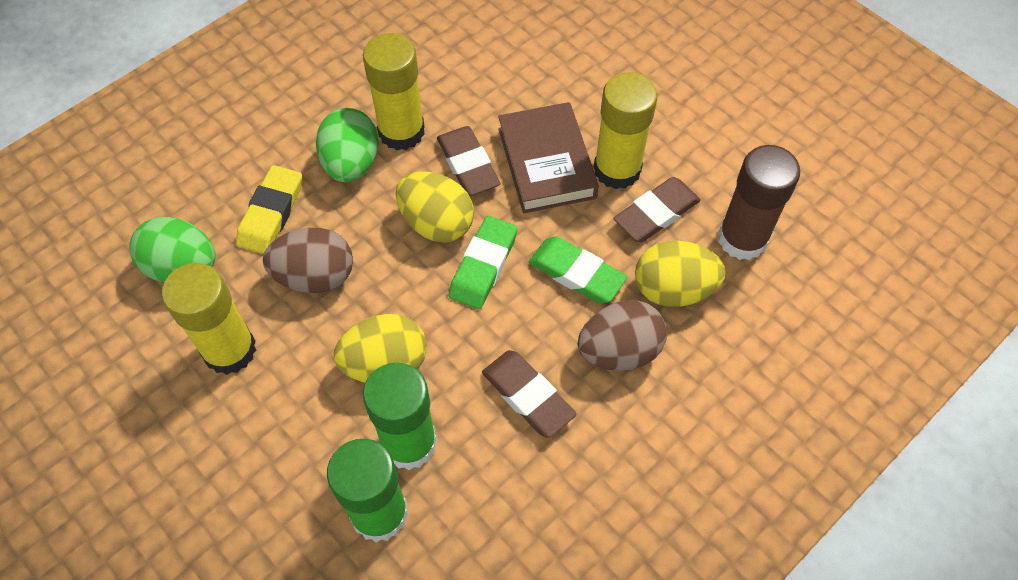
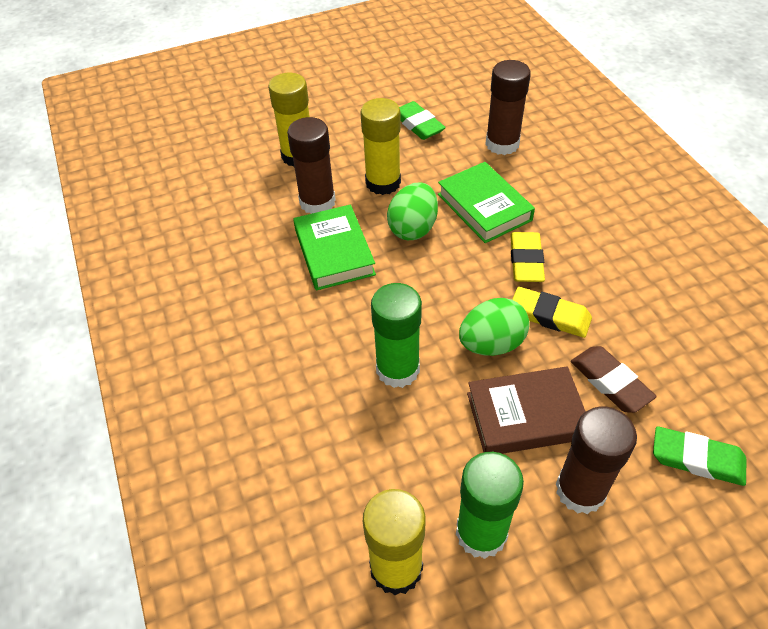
brown egg: [263,228,353,293] [578,300,667,371] = 2 -> none = 0
brown eraser: [437,126,501,196] [482,350,577,438] [613,177,701,242] = 3 -> [571,346,657,413] = 1
brown glue stick: [718,145,800,260] = 1 -> [287,117,336,214] [485,60,531,155] [556,406,637,514] = 3
green book: none = 0 -> [294,204,376,290] [438,162,535,243] = 2
yellow egg: [334,314,427,383] [396,171,474,242] [635,240,726,307] = 3 -> none = 0
yellow eraser: [236,165,302,254] = 1 -> [510,232,545,282] [512,287,592,338] = 2

